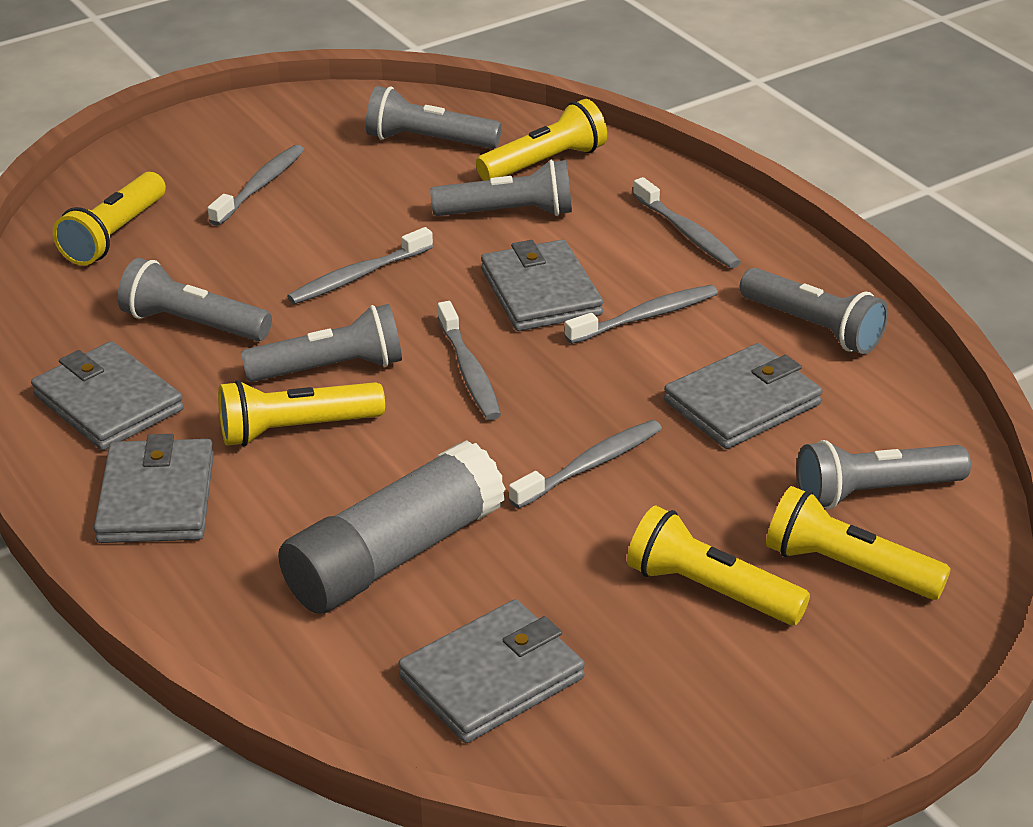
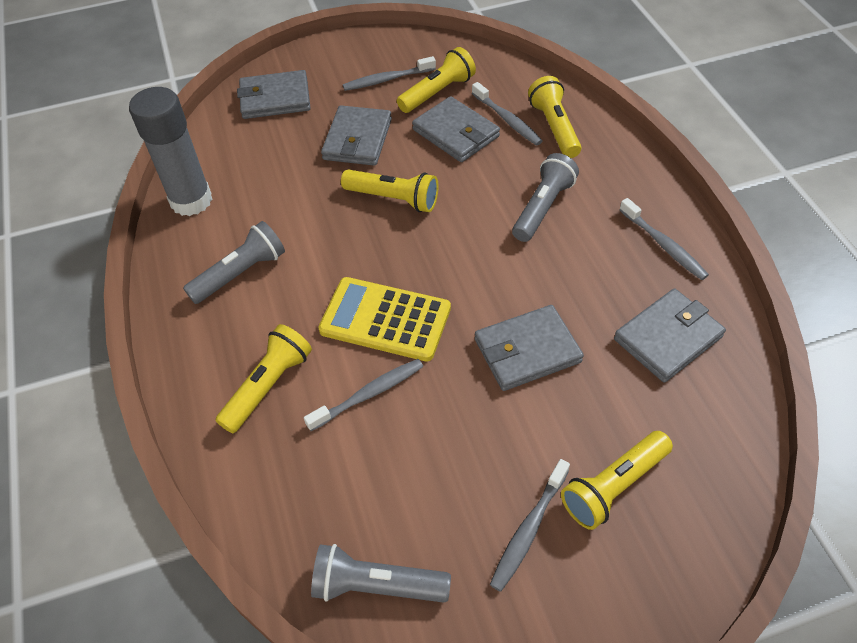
grey flashlight: [118,258,272,341] [241,304,402,382] [366,86,502,149] [430,160,572,216] [739,268,888,354] [797,440,971,509] = 6 -> [183,221,285,304] [311,544,451,603] [512,153,579,242] = 3
grey toothbrush: [208,145,304,226] [287,227,433,304] [437,301,501,420] [509,420,662,509] [565,285,718,344] [633,177,741,268] = 6 -> [304,359,423,431] [343,56,436,91] [472,82,542,146] [490,459,570,592] [619,198,709,280] = 5
yellow calculator: none = 0 -> [318,277,451,362] = 1

